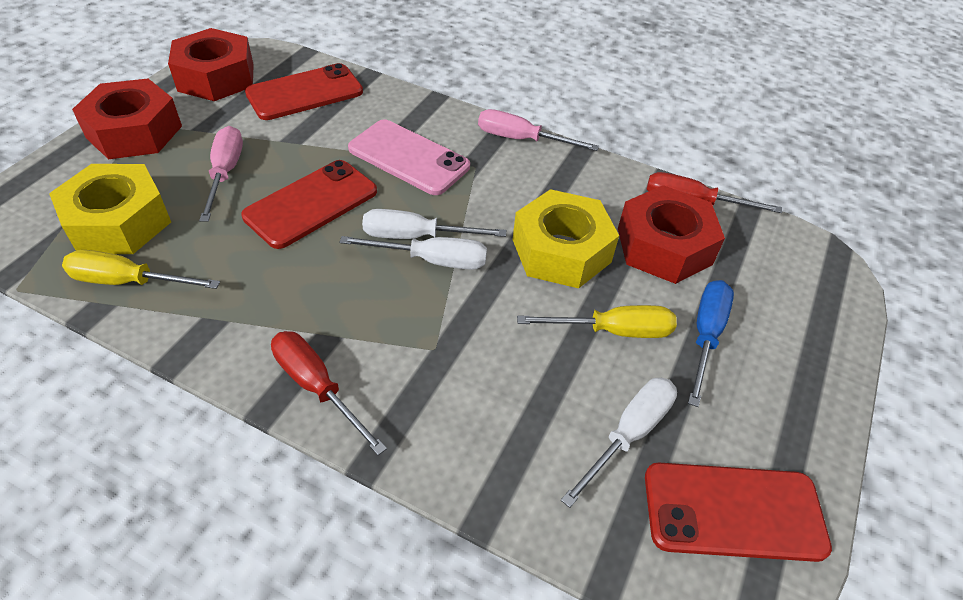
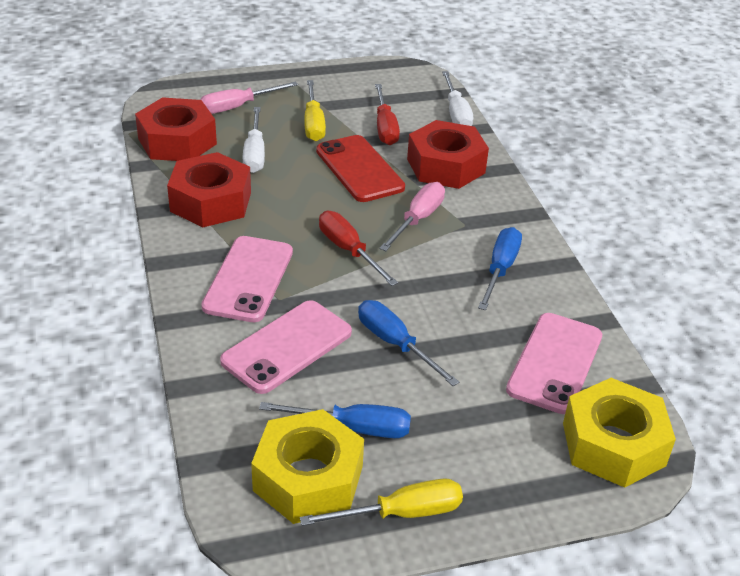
blue screwdriver: [688,280,734,407] = 1 -> [259,402,411,438] [358,300,459,386] [478,227,522,310] = 3
pink phone: [348,119,470,195] = 1 -> [201,236,293,322] [220,300,352,394] [506,313,602,414] = 3
red phone: [241,160,377,249] [245,63,363,120] [645,463,832,562] = 3 -> [316,135,405,202] = 1
white screwdriver: [340,236,487,270] [362,209,506,239] [561,378,677,508] = 3 -> [243,107,265,173] [442,71,473,126] = 2

